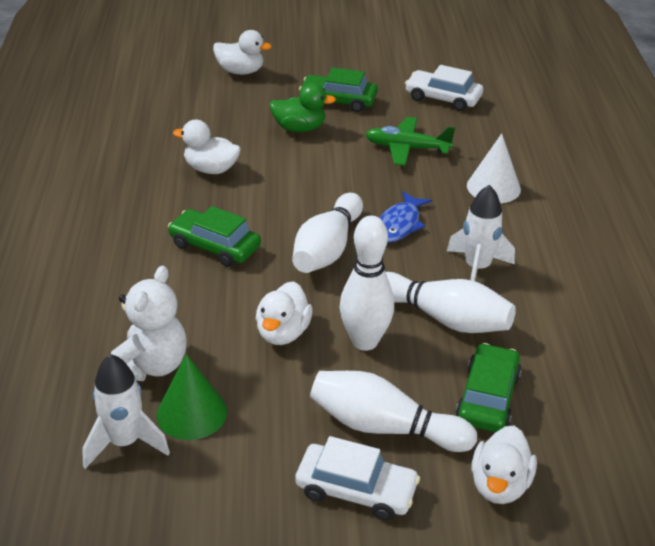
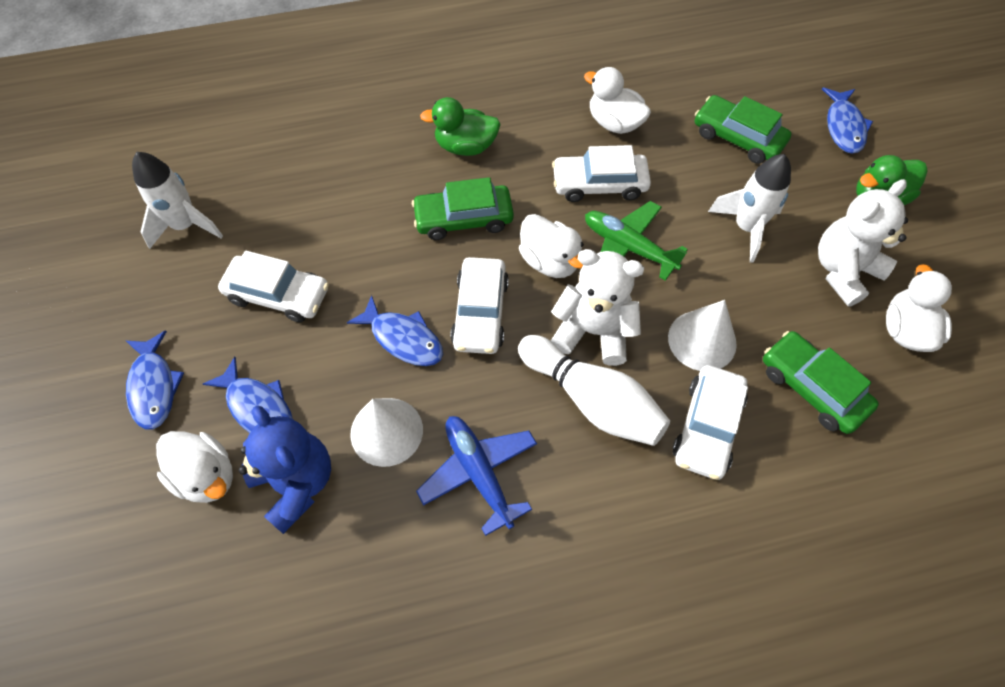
blue fish: [380,191,432,243] = 1 -> [126,330,184,430] [203,357,293,433] [347,295,443,366] [822,88,873,154] = 4
blue plane: none = 0 -> [416,416,537,536] = 1
blue teddy bear: none = 0 -> [239,405,331,534] = 1
green cone: [156,354,227,440] = 1 -> none = 0
green duck: [269,83,336,132] = 1 -> [420,97,501,156] [856,155,928,205] = 2
white bowling pin: [292,193,363,273] [310,371,477,452] [340,216,394,351] [386,272,516,333] = 4 -> [518,335,670,446] = 1
white car: [295,436,420,521] [405,65,483,111] = 2 -> [218,251,329,323] [450,257,509,354] [552,145,651,202] [672,365,748,480] = 4
white cone: [467,133,521,203] = 1 -> [350,398,423,467] [668,300,737,371] = 2
white teddy bear: [111,265,187,381] = 1 -> [551,249,644,366] [818,179,908,306] = 2

